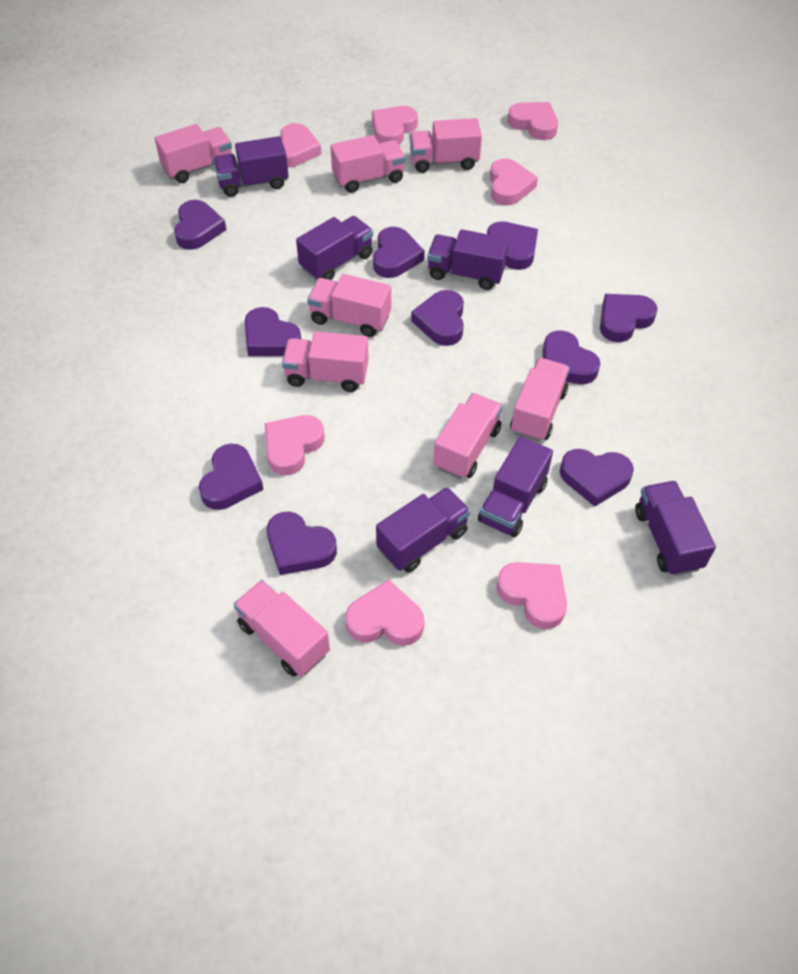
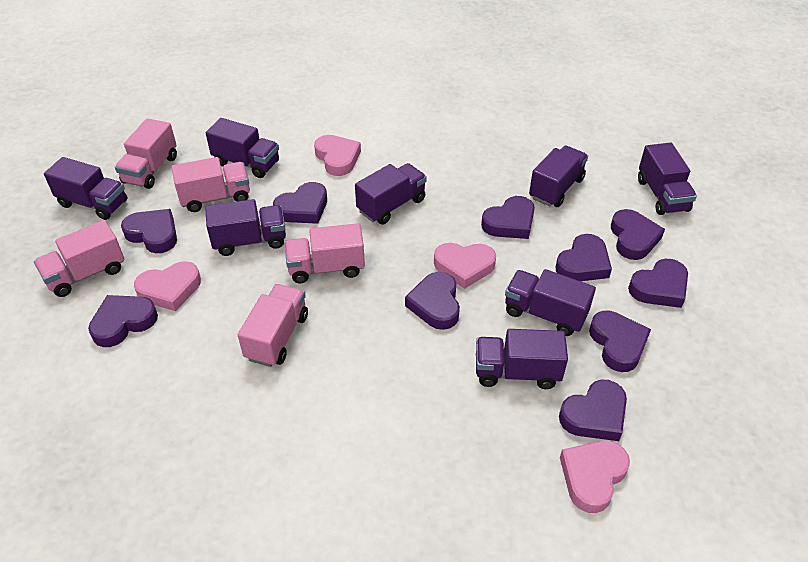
pink heart: [265,415,325,475] [280,123,321,168] [345,580,424,646] [372,106,418,145] [490,158,538,206] [496,562,567,629] [508,102,558,140] = 7 -> [134,261,201,311] [314,135,361,176] [434,243,496,289] [560,441,630,513] = 4
pink truck: [155,124,232,183] [233,580,330,677] [282,331,369,392] [307,274,391,337] [330,135,406,193] [410,118,482,173] [433,393,503,479] [510,358,570,442] = 8 -> [34,220,125,297] [115,118,177,189] [172,157,250,212] [238,284,308,367] [285,223,365,283] = 5
purple truck: [213,136,289,197] [296,216,373,280] [376,487,470,573] [427,229,509,290] [478,436,553,537] [635,481,716,576] = 6 -> [44,157,127,220] [205,199,286,256] [206,118,279,178] [355,163,427,224] [476,329,568,389] [505,269,596,336] [529,146,588,207] [638,143,697,215] = 8

